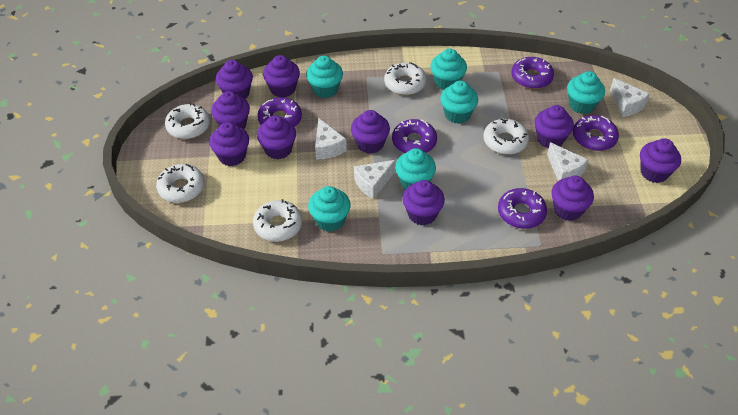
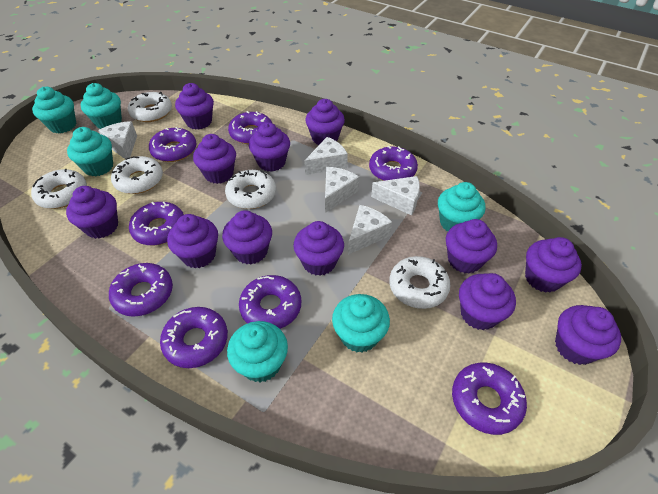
purple cupcake: [209,122,249,166] [211,91,250,129] [216,60,253,99] [257,115,296,160] [263,55,300,97] [351,110,390,154] [402,180,445,225] [534,105,574,149] [551,176,594,221] [640,138,681,183] = 10 -> [66,186,118,239] [167,214,218,268] [175,83,214,130] [193,134,236,184] [222,210,272,265] [249,122,290,172] [293,221,344,276] [305,99,345,145] [446,219,497,274] [459,273,516,330] [525,237,582,293] [555,305,621,365] = 12
purple donut: [257,97,302,127] [392,119,437,153] [498,188,547,229] [511,57,554,89] [573,115,619,151] = 5 -> [109,263,173,317] [129,202,184,245] [149,127,196,162] [160,307,228,368] [228,111,272,144] [239,275,301,329] [369,146,418,181] [452,363,527,435] = 8
white cheese: [315,118,347,159] [354,160,396,199] [547,142,588,181] [610,78,650,117] = 4 -> [98,121,137,159] [304,137,348,175] [325,167,359,213] [348,205,392,255] [371,176,420,216] = 5

